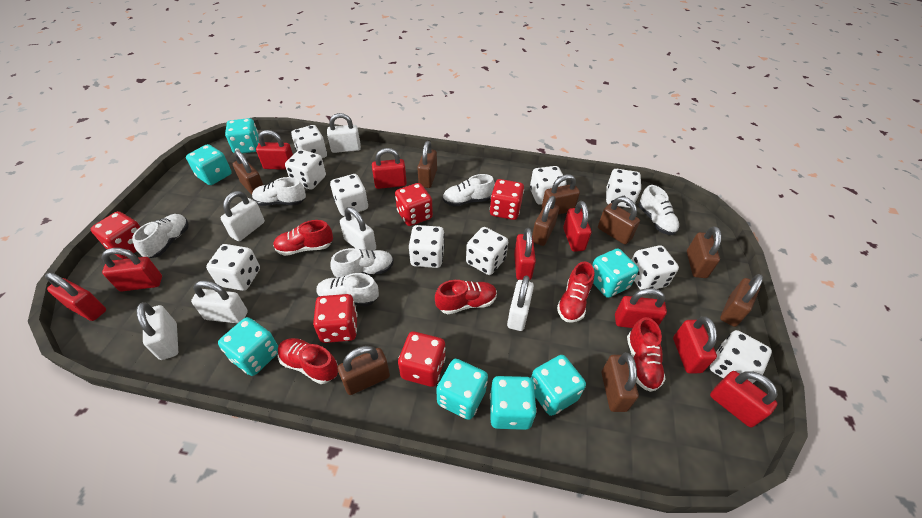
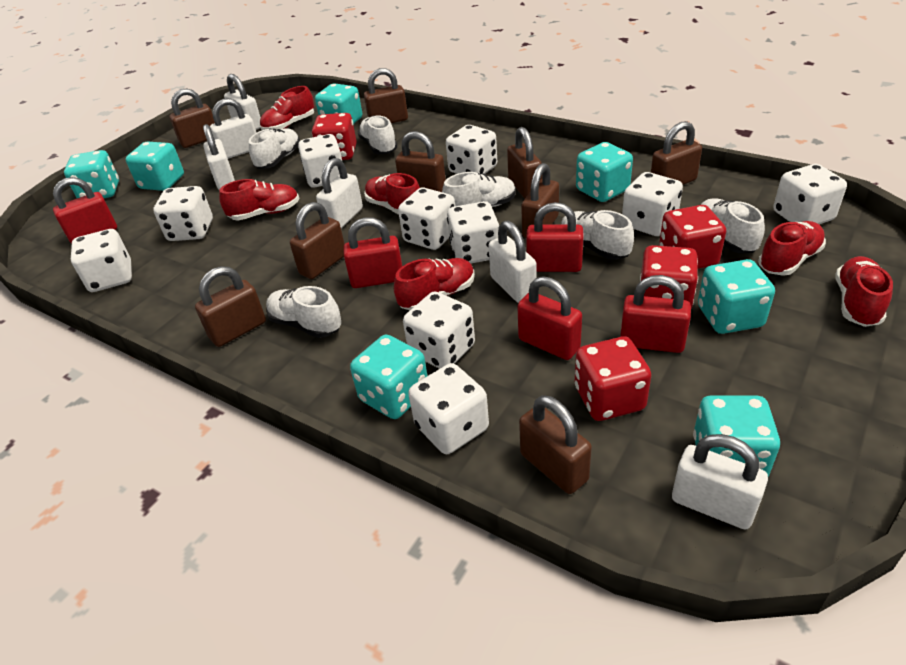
red dice: [91,211,140,259] [313,294,357,343] [395,183,433,226] [398,331,446,387] [490,179,524,220] = 5 -> [312,113,357,160] [575,336,651,421] [640,245,698,309] [659,205,726,269] = 4
red padlock: [45,272,106,321] [101,248,162,292] [256,130,293,170] [372,148,407,189] [514,228,536,280] [563,201,591,252] [615,288,667,328] [673,317,717,374] [710,371,778,427] = 9 -> [53,177,117,244] [343,217,402,288] [517,276,582,360] [526,202,583,272] [620,275,691,353] = 5
red shoe: [273,220,333,256] [278,338,338,384] [435,280,497,314] [557,262,594,323] [627,317,666,392] = 5 -> [219,179,299,221] [260,86,314,130] [364,173,420,215] [394,258,475,310] [758,221,826,276] [836,256,893,327] = 6

